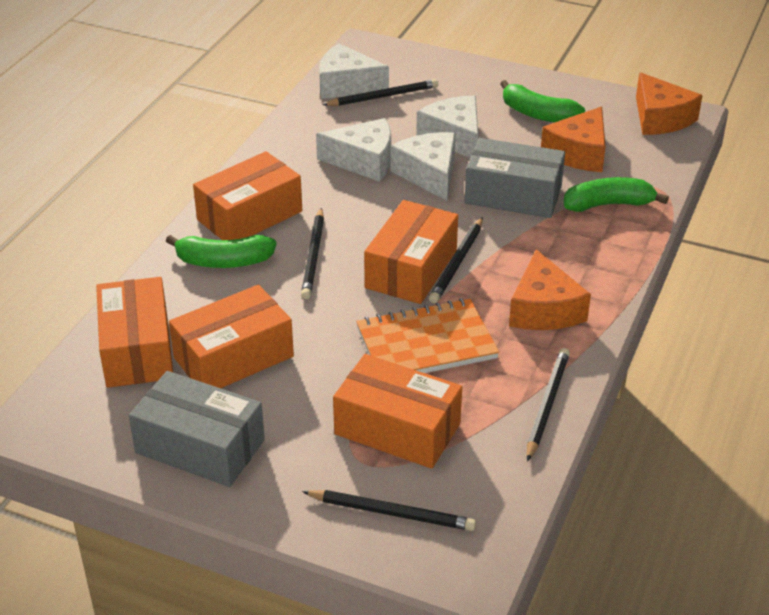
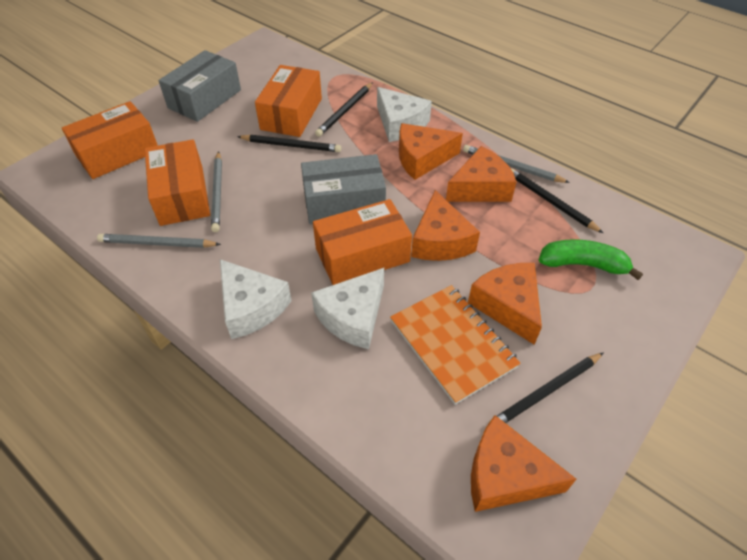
black pencil: [301,208,324,299] [302,490,476,531] [322,79,439,106] [429,217,483,303] [527,348,570,461] = 5 -> [237,135,341,152] [315,82,373,137] [489,352,604,423] [510,168,603,233] = 4
green banana: [166,235,277,268] [501,80,585,123] [564,177,669,212] = 3 -> [539,239,643,280] = 1
grey pencil: none = 0 -> [97,234,221,248] [211,151,222,232] [463,145,570,183] = 3
orange box: [96,277,173,388] [169,285,294,388] [193,151,302,240] [333,354,462,469] [364,200,458,304] = 5 -> [62,101,158,179] [145,140,210,226] [255,65,322,137] [313,199,412,285] = 4
orange cheese: [509,249,591,330] [541,107,606,172] [636,72,703,135] = 3 -> [399,123,463,180] [411,190,480,261] [446,146,517,202] [468,263,542,345] [471,415,576,512] = 5
white cheese: [316,118,391,182] [319,43,389,99] [390,132,455,201] [416,96,478,158] = 4 -> [220,259,292,339] [311,268,384,349] [377,87,432,142] = 3

